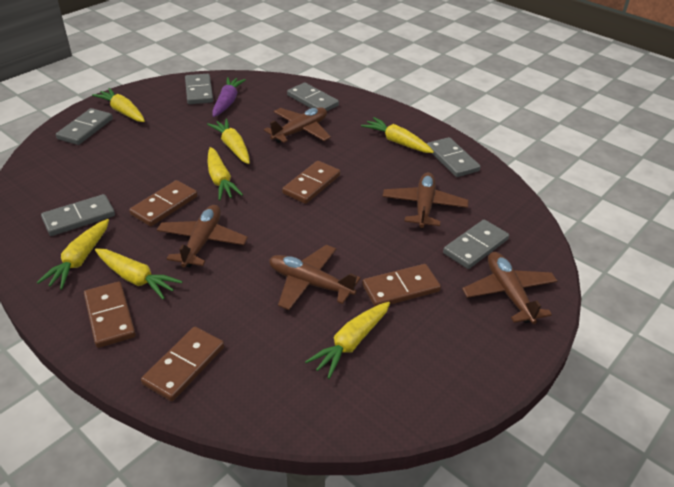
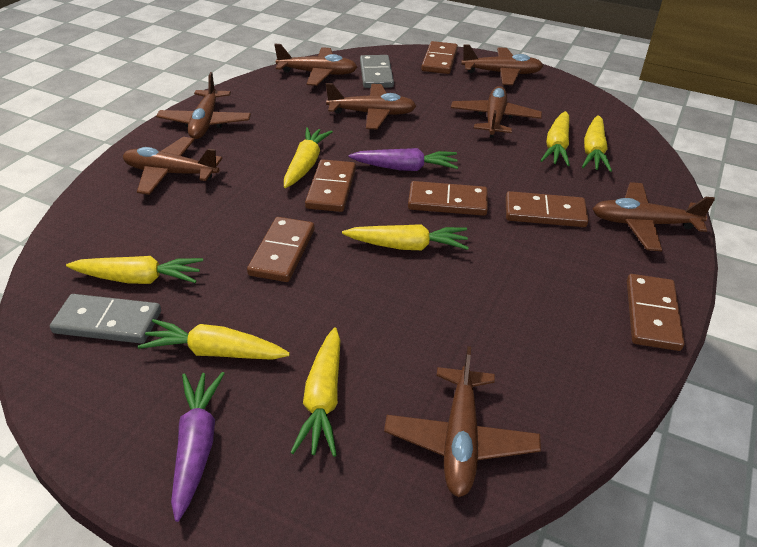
brown domino: [84,282,136,348] [129,180,198,226] [141,327,224,401] [282,161,340,204] [362,264,441,307] = 5 -> [247,217,315,282] [305,159,356,212] [408,181,488,216] [421,41,458,74] [506,191,589,227] [627,274,684,351] = 6
brown plane: [157,205,248,267] [264,107,331,143] [269,245,361,310] [382,172,468,228] [462,252,557,324] = 5 -> [123,137,222,195] [156,72,251,139] [274,44,357,86] [326,83,416,129] [384,346,541,497] [451,86,542,138] [461,44,543,85] [593,182,715,251] = 8
grey domino: [41,194,115,236] [56,108,113,145] [185,74,213,104] [287,83,339,111] [427,137,480,177] [443,220,509,269] = 6 -> [50,294,161,344] [360,55,394,88] = 2
purple carrot: [212,77,246,117] = 1 -> [171,372,225,522] [349,148,458,171] = 2

